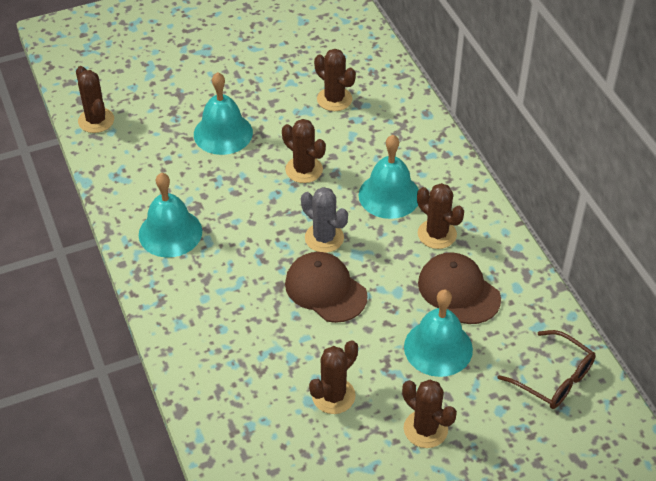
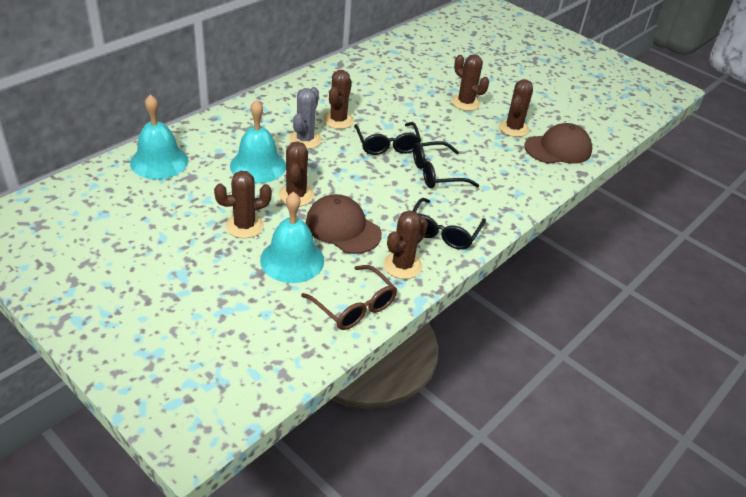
black glasses: none = 0 -> [354,122,421,155] [413,141,479,188] [413,198,486,250] = 3
turquoise bell: [139,173,202,257] [194,72,253,155] [359,135,419,219] [404,289,473,377] = 4 -> [130,94,188,179] [230,100,286,183] [260,192,324,283] = 3

